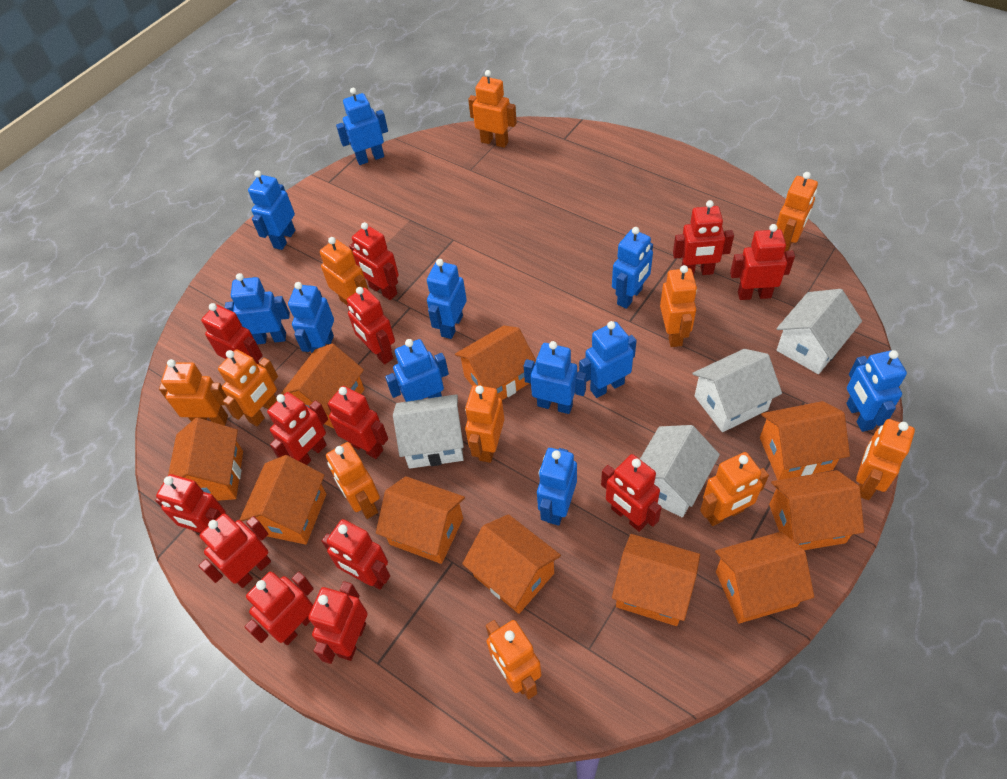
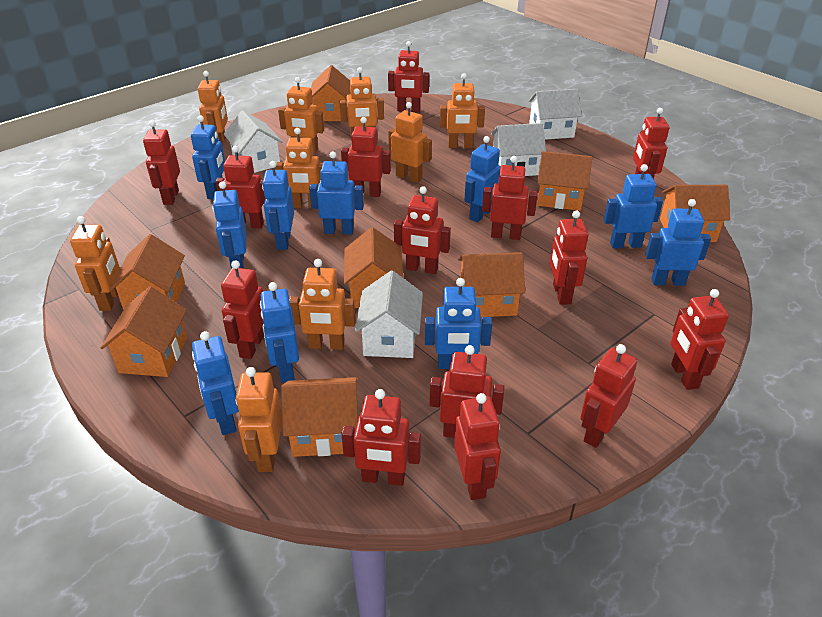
blue robot: [225,273,290,344] [248,170,295,250] [288,282,334,353] [336,88,388,165] [385,339,449,402] [427,259,467,339] [524,341,586,414] [537,448,577,526] [579,321,637,398] [612,227,653,309] [846,350,907,432] = 11 -> [191,115,225,199] [192,331,239,435] [213,181,247,268] [260,282,299,383] [262,161,294,250] [309,151,364,235] [425,278,492,369] [464,136,501,222] [604,164,663,249] [645,199,711,286] = 10
orange house: [168,418,243,501] [239,455,326,545] [281,344,364,428] [376,476,465,564] [455,326,536,400] [462,514,561,614] [612,534,700,626] [715,532,814,624] [760,401,850,480] [769,470,864,550] = 10 -> [100,286,187,377] [109,234,185,310] [281,377,358,457] [311,65,351,121] [344,227,403,308] [458,252,525,317] [537,151,592,211] [660,185,730,242] = 8
orange robot: [159,359,228,426] [218,350,278,426] [320,237,368,305] [326,442,380,519] [465,385,504,463] [468,70,517,148] [486,620,541,699] [660,265,697,347] [700,452,769,526] [776,172,818,253] [856,419,915,500] = 11 -> [70,216,120,311] [198,71,228,146] [236,367,282,472] [275,128,323,208] [278,77,324,153] [289,259,356,350] [339,67,384,141] [388,102,432,183] [440,73,485,148] = 9
red robot: [155,474,226,533] [199,513,271,588] [201,303,263,365] [244,571,314,645] [267,392,328,465] [308,581,368,664] [322,519,390,589] [327,386,388,459] [347,287,395,365] [349,222,399,300] [601,454,662,532] [673,200,734,276] [730,224,795,300] = 13 -> [143,120,180,205] [215,146,265,228] [221,260,264,359] [341,117,391,197] [341,389,421,486] [388,41,429,112] [394,186,451,274] [430,345,504,438] [454,393,501,500] [482,156,538,240] [550,211,589,305] [580,344,637,448] [633,108,669,179] [670,289,729,390] = 14

